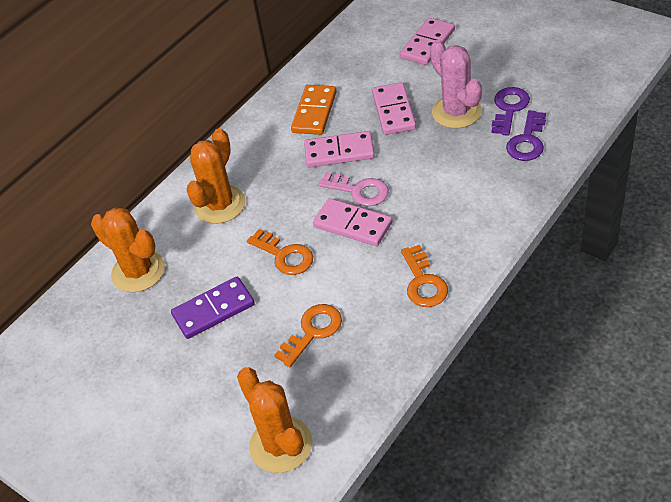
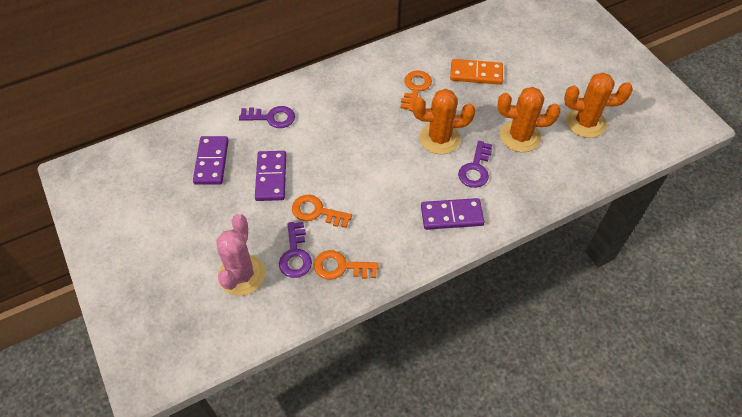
pink domino: [304,131,375,168] [313,198,392,246] [372,82,416,135] [400,18,455,65] = 4 -> none = 0
pink key: [318,172,389,206] = 1 -> none = 0
purple domino: [171,277,255,339] = 1 -> [193,136,229,185] [255,151,286,201] [421,198,484,230] = 3
purple key: [492,87,530,136] [506,110,546,161] = 2 -> [239,106,295,128] [279,222,312,278] [458,141,492,188] = 3

